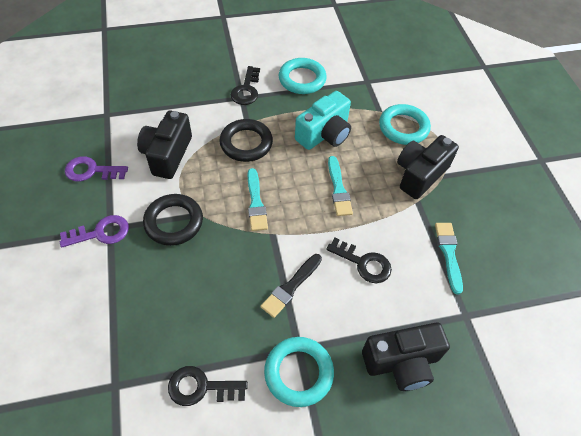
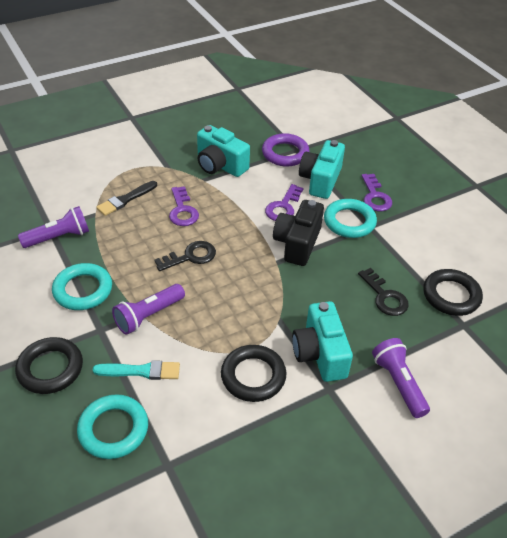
black camera: [137,111,192,179] [362,322,450,391] [397,135,459,199] = 3 -> [273,200,324,266] = 1
black key: [168,366,248,406] [231,66,260,105] [326,238,392,283] = 3 -> [154,241,216,271] [358,268,409,316] = 2
black ring: [143,194,203,246] [219,119,273,162] = 2 -> [15,337,83,394] [221,345,286,402] [423,269,483,316] = 3
purple flashlight: none = 0 -> [18,206,89,248] [112,284,185,335] [372,338,430,418] = 3
purple key: [60,215,129,247] [65,156,128,181] = 2 -> [169,186,199,226] [265,184,303,221] [361,174,392,211] = 3
purple ring: none = 0 -> [262,133,309,167] = 1
turquoise brush: [248,168,268,231] [328,156,353,216] [435,223,463,295] = 3 -> [93,360,180,380] = 1
turquoise camera: [295,91,351,150] = 1 -> [197,125,250,177] [292,301,353,382] [299,140,345,199] = 3

